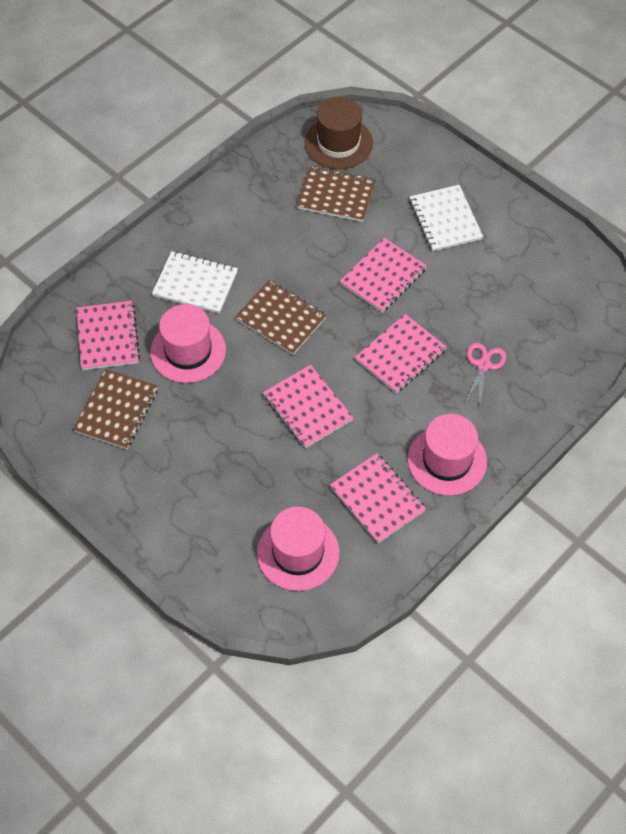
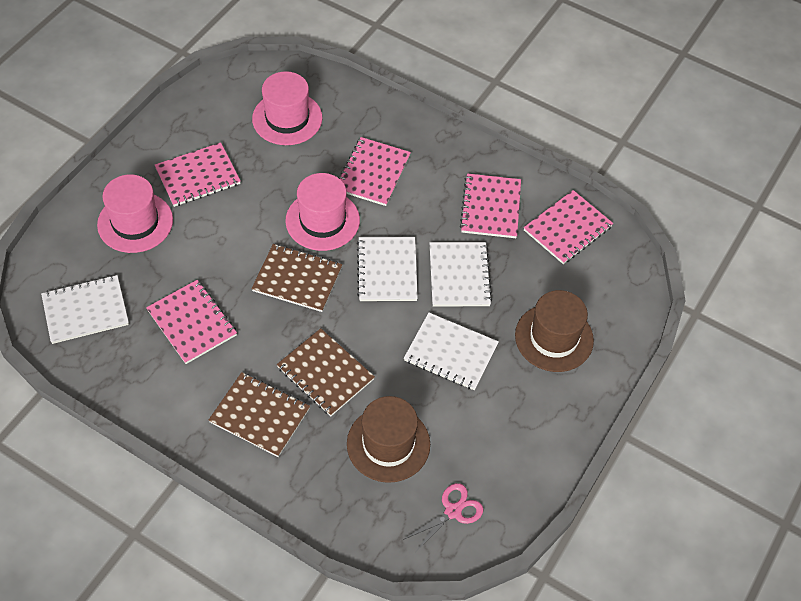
brown hat: [304,97,373,169] = 1 -> [347,396,430,483] [515,290,594,372] = 2
white notebook: [152,251,238,314] [409,185,483,252] = 2 -> [41,275,129,344] [357,237,418,301] [404,313,499,390] [430,242,492,307] = 4

